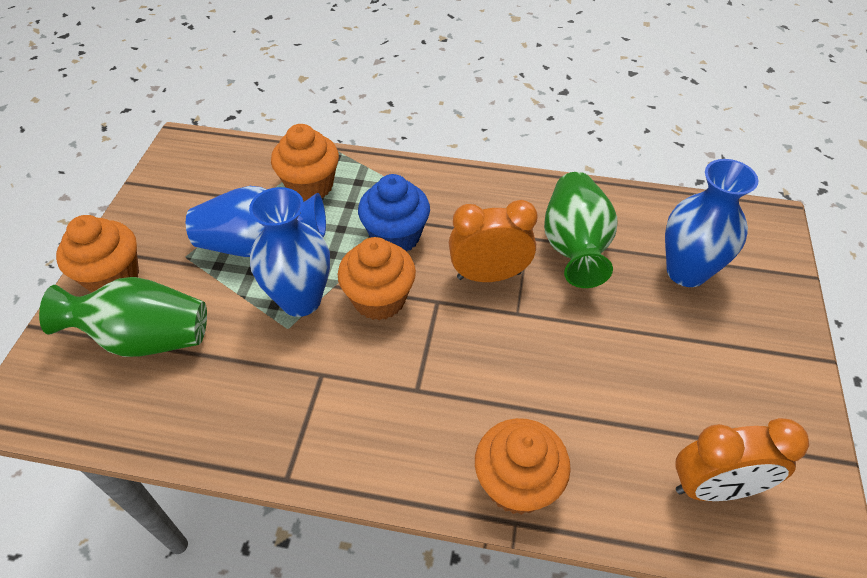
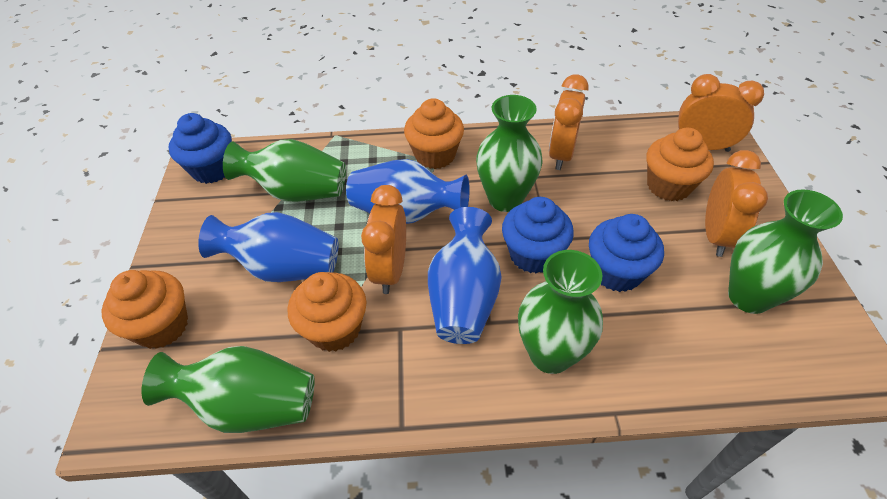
blue cupcake: [358,174,430,252] = 1 -> [168,113,232,184] [502,197,574,274] [589,214,664,292] = 3
green vase: [39,277,207,357] [544,172,617,288] = 2 -> [142,346,315,433] [223,139,346,202] [476,95,543,212] [518,250,603,374] [728,189,843,314] = 5
orange clock: [449,200,538,282] [675,418,809,501] = 2 -> [361,185,406,294] [549,74,588,170] [678,74,764,152] [705,150,768,257] = 4

